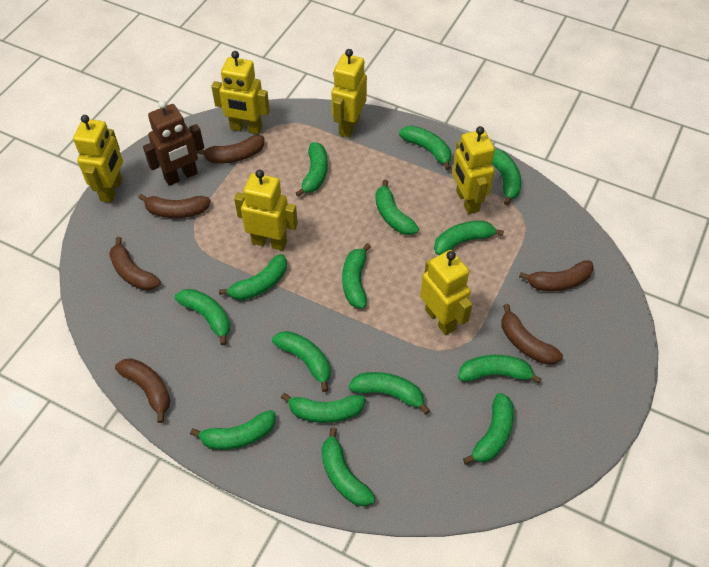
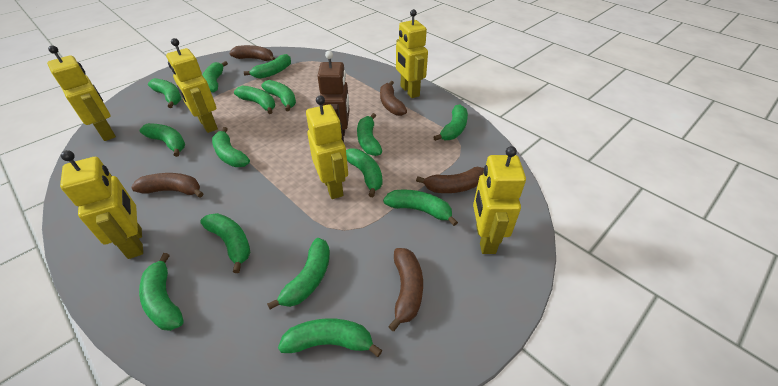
brown banana: [109,237,161,291] [115,358,171,423] [138,194,211,218] [196,135,264,164] [502,304,563,365] [519,260,594,291] = 6 -> [131,173,204,198] [229,45,275,61] [380,81,407,116] [388,248,423,331] [416,167,484,193] = 5

